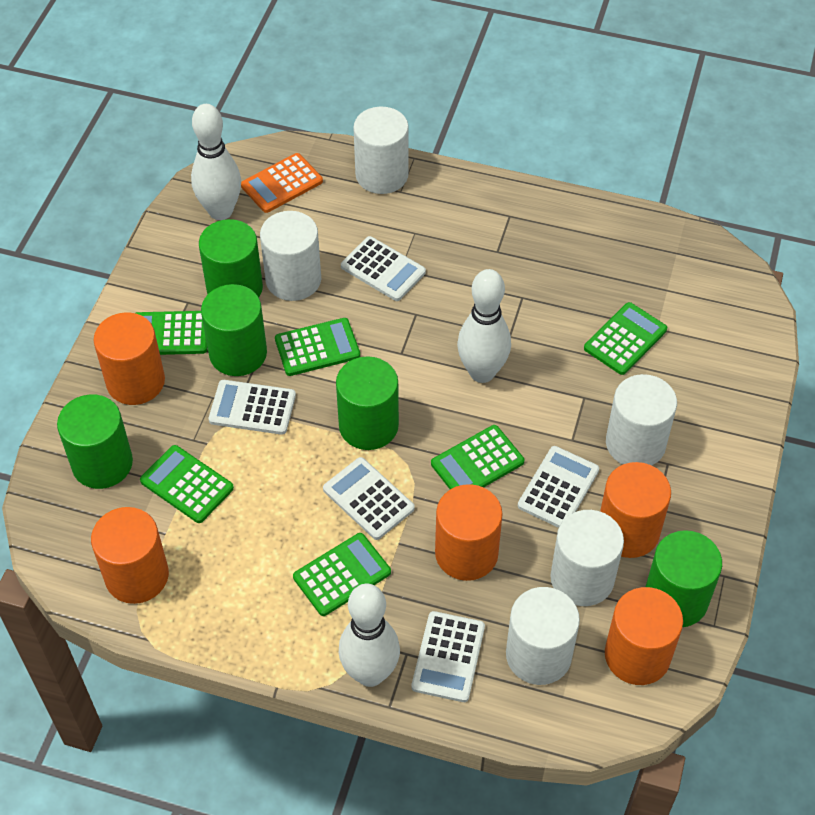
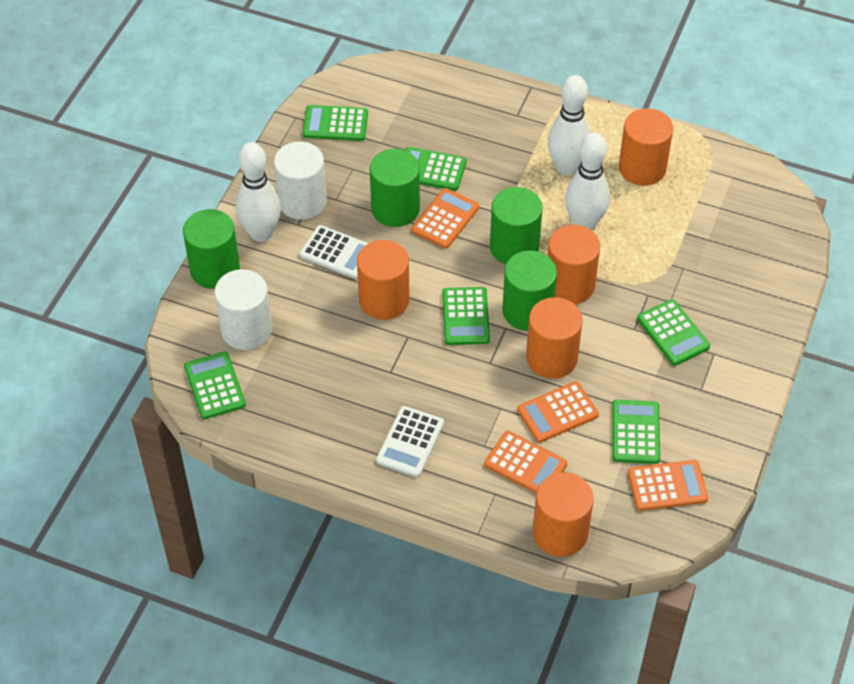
green cylinder: [57,394,133,489] [199,219,263,297] [201,284,267,376] [336,356,399,450] [646,530,722,627] = 5 -> [183,209,240,289] [370,149,420,227] [490,187,542,265] [502,251,557,331] = 4
orange calculator: [241,153,323,213] = 1 -> [412,188,479,249] [484,431,567,493] [517,381,599,443] [628,460,708,511] = 4
white calculator: [209,380,296,435] [323,457,415,540] [341,236,426,301] [411,611,485,702] [518,446,599,528] = 5 -> [300,225,368,279] [376,406,444,477] = 2
white cylinder: [260,211,321,301] [353,107,409,194] [506,587,580,685] [550,510,624,606] [606,374,677,465] = 5 -> [214,269,272,350] [274,142,327,220] = 2

